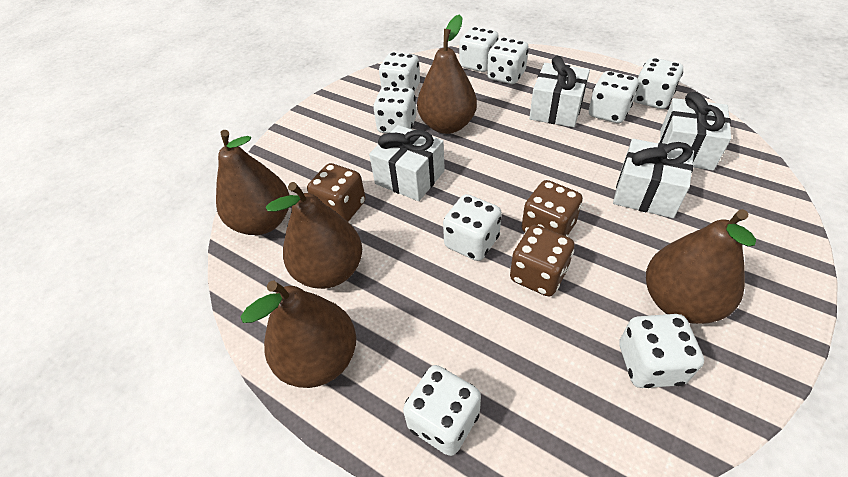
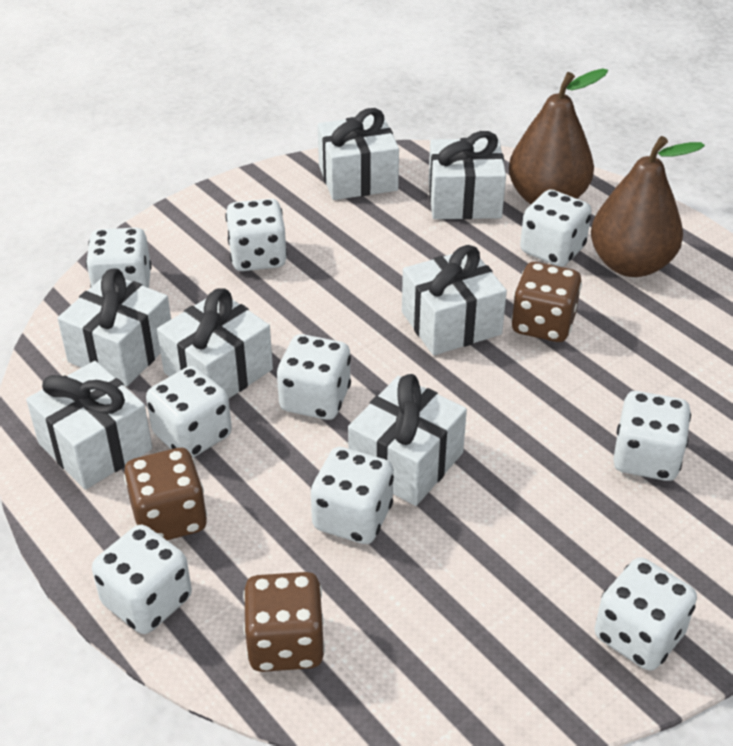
brown pear: [216,130,290,235] [241,281,357,388] [266,182,362,289] [417,14,477,134] [646,209,756,324] = 5 -> [509,68,608,204] [591,136,705,277] = 2
white gift: [369,125,445,201] [529,56,590,127] [613,139,694,218] [660,92,731,170] = 4 -> [26,361,152,490] [57,268,171,387] [157,288,273,399] [317,108,399,200] [348,374,467,506] [402,245,507,356] [429,131,506,219] = 7

